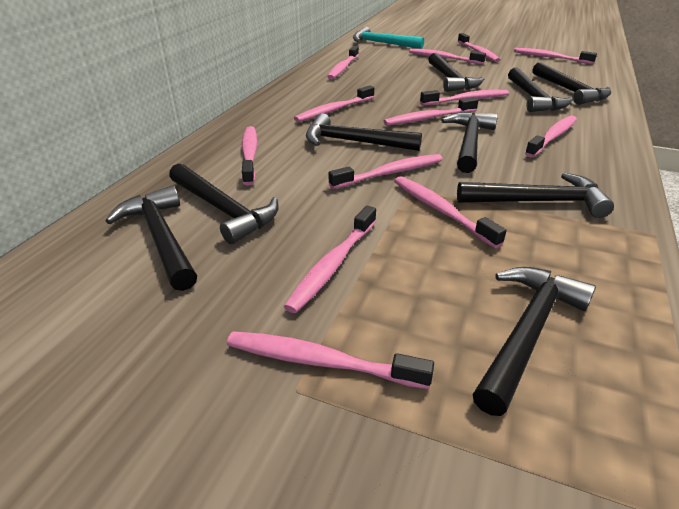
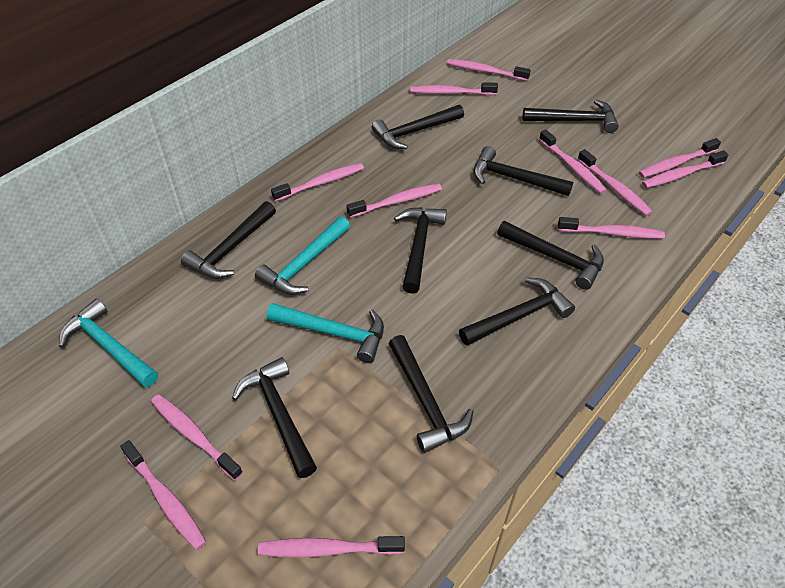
pink toothbrush: [227,331,434,389] [242,126,257,186] [284,205,376,313] [294,85,374,122] [327,46,359,79] [329,154,443,189] [384,97,478,126] [394,176,506,248] [409,49,486,65] [420,90,509,106] [458,33,500,62] [514,48,597,64] [525,116,577,158] = 13 -> [120,440,206,550] [151,394,243,480] [258,536,405,557] [271,163,364,202] [347,183,442,218] [410,82,498,95] [447,59,531,81] [539,130,607,194] [558,217,665,239] [577,149,653,216] [639,138,721,178] [642,150,729,188] = 12
turquoise hammer: [353,27,424,49] = 1 -> [59,299,158,387] [255,216,350,295] [267,303,384,363] = 3

